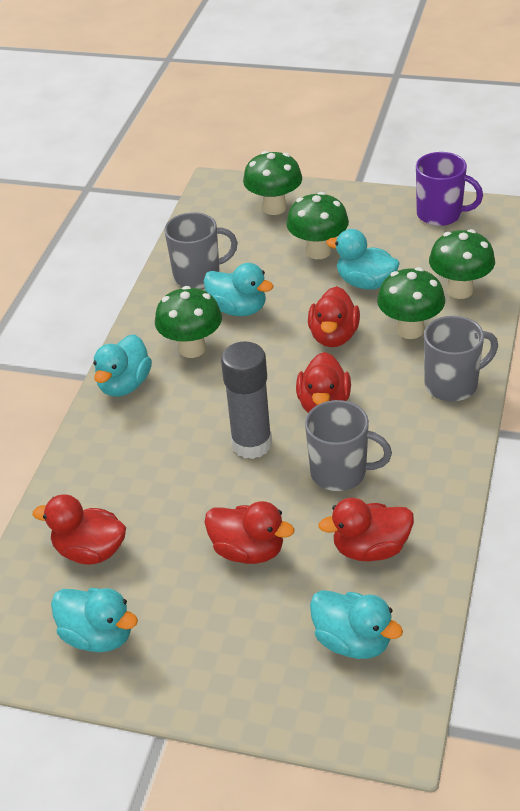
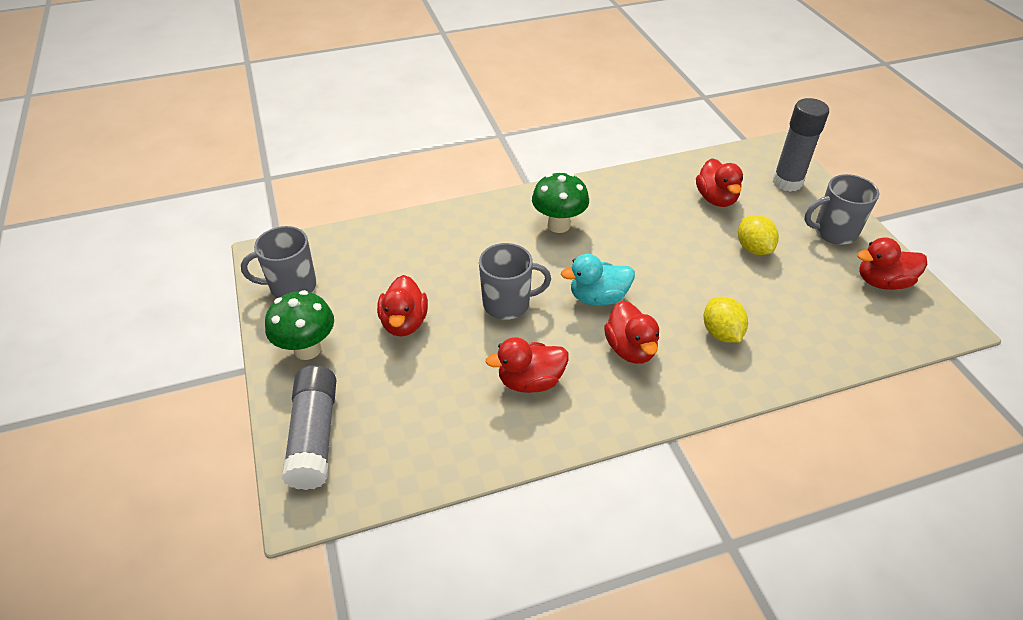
green mushroom: [155,286,222,358] [243,151,302,215] [286,192,349,259] [377,267,445,339] [429,229,495,299] = 5 -> [265,290,334,360] [532,173,589,233] = 2
grey glue stick: [221,341,272,459] = 1 -> [282,365,336,490] [773,98,829,192] = 2
purple mug: [416,152,483,226] = 1 -> none = 0
turquoise duck: [51,588,138,652] [93,334,152,397] [204,263,273,316] [310,590,403,659] [326,229,400,290] = 5 -> [561,254,635,306] = 1
yellow lemon: none = 0 -> [704,297,748,343] [738,215,779,255] = 2

